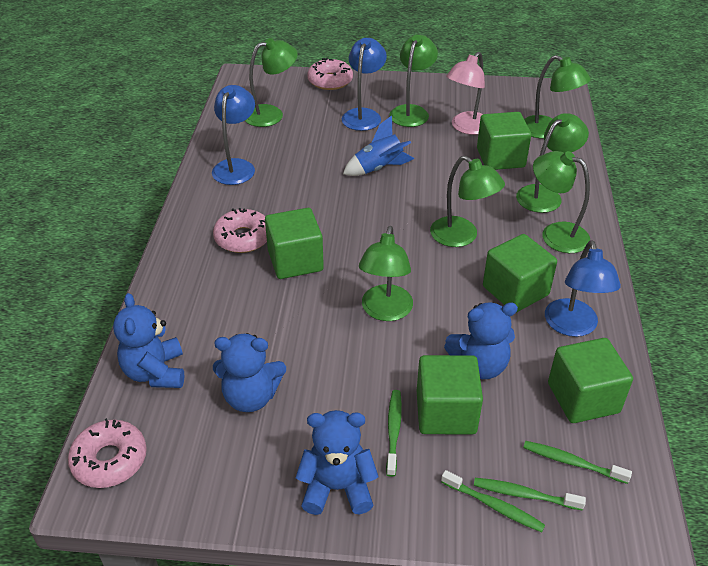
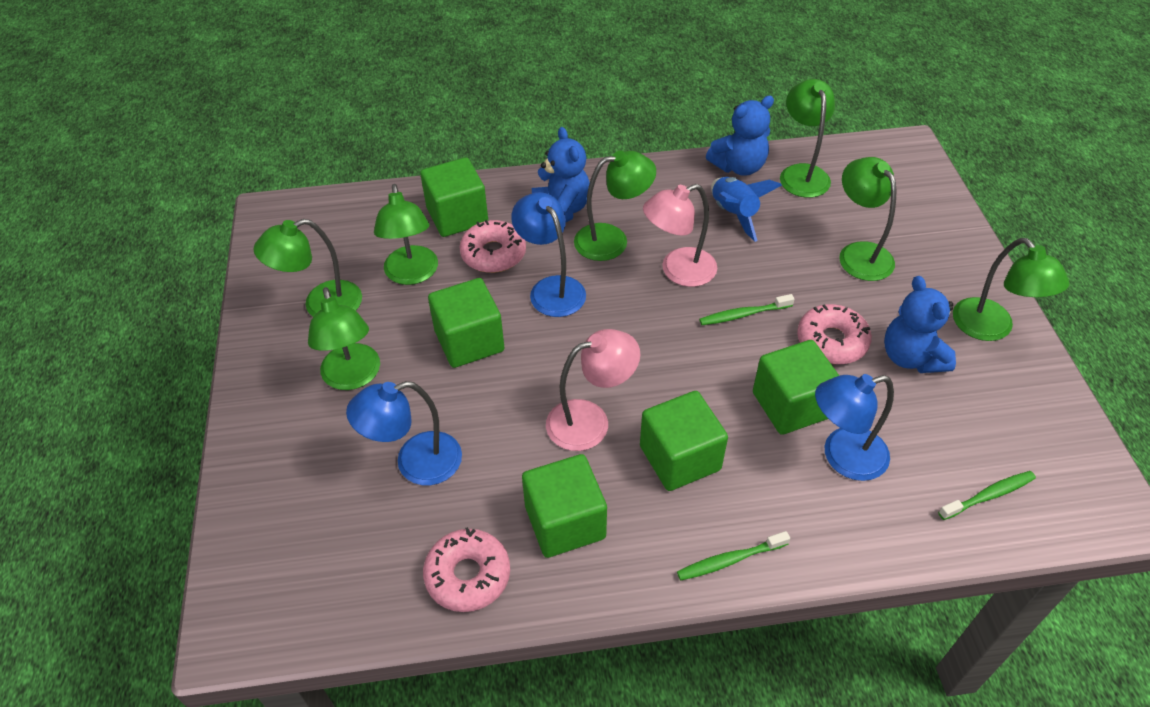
blue teddy bear: [113,293,184,388] [213,333,286,412] [296,410,379,515] [444,303,518,379] = 4 -> [532,127,590,222] [706,95,774,176] [884,276,956,373] = 3
green toothbrush: [386,390,402,477] [441,470,545,532] [474,478,586,511] [523,441,632,484] = 4 -> [677,531,790,581] [699,294,795,325] [938,471,1036,520] = 3
pink lamp: [446,52,485,135] = 1 -> [546,329,640,451] [643,184,717,287] = 2

